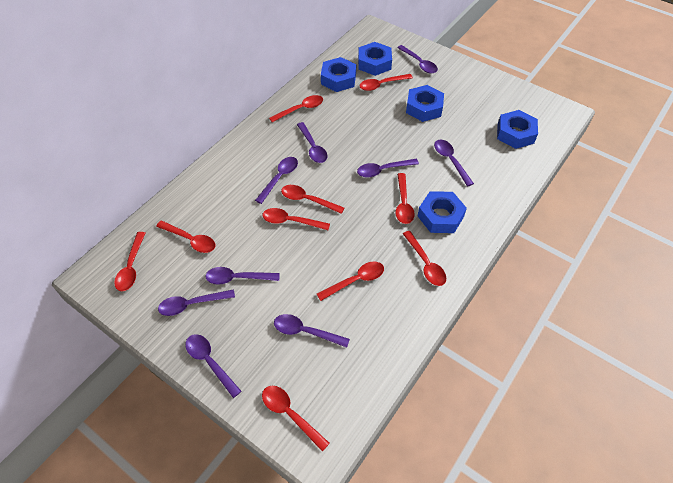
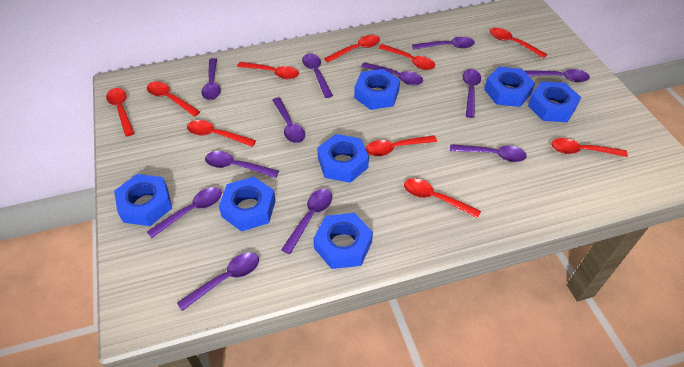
blue nut: [321,57,356,92] [358,42,392,76] [406,85,444,122] [418,191,467,233] [497,110,538,149] = 5 -> [114,174,172,226] [219,176,276,232] [313,213,373,269] [317,134,369,183] [354,69,400,110] [484,67,535,107] [528,81,581,122] = 7
purple spoon: [158,289,235,316] [185,334,241,398] [206,267,280,285] [255,157,298,204] [274,314,350,348] [297,122,328,163] [357,159,419,178] [397,45,438,74] [434,139,474,187] = 9 -> [147,187,222,238] [177,252,259,311] [201,58,221,100] [205,151,279,178] [272,97,305,143] [281,189,332,254] [302,53,333,98] [361,62,423,85] [412,37,475,50] [450,144,527,162] [462,69,481,118] [524,69,590,82] = 12

